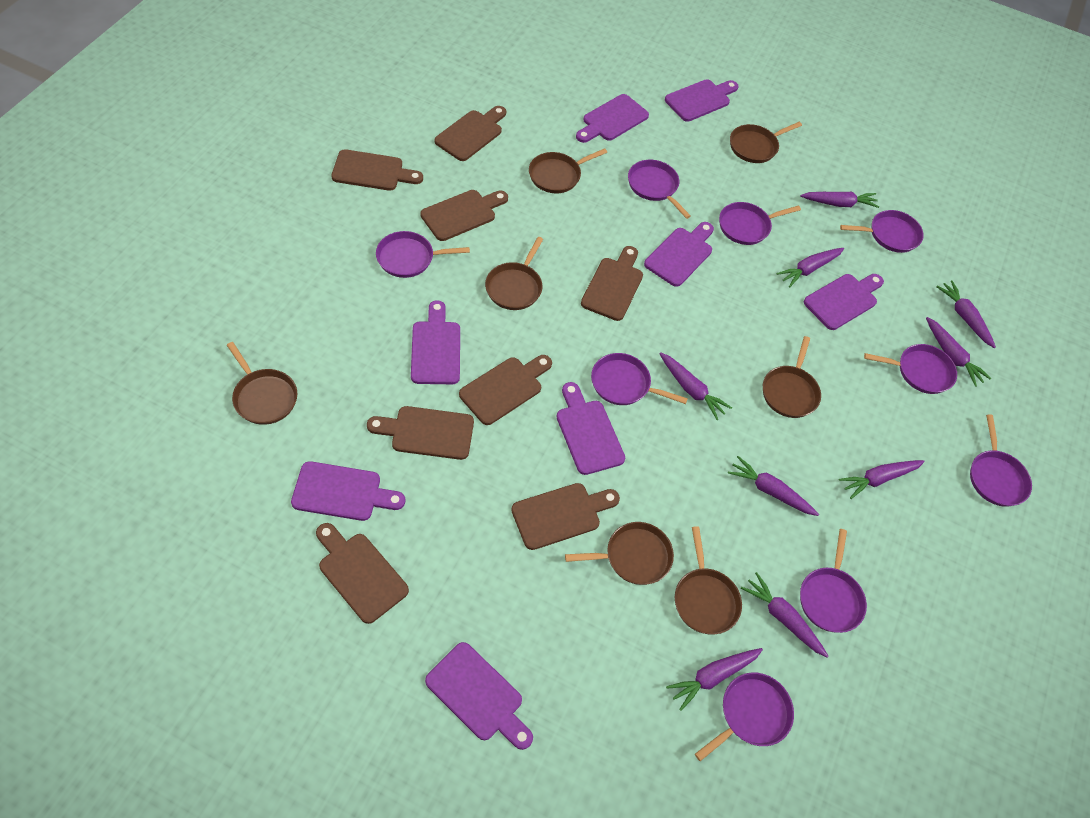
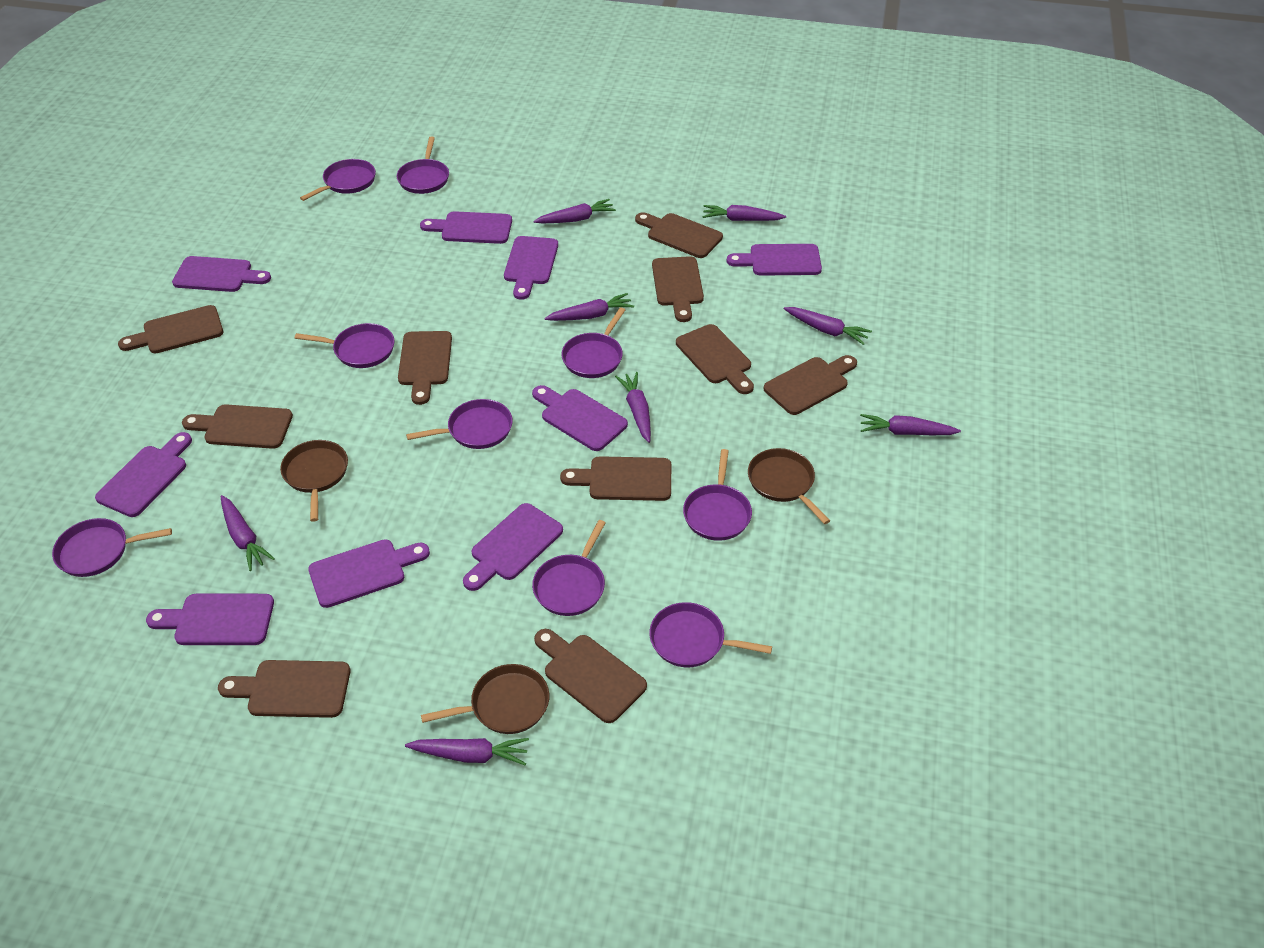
brown cutting board: [316,523,409,624] [331,149,423,191] [367,406,474,460] [420,190,508,241] [434,106,506,161] [459,355,552,425] [511,483,620,550] [581,246,643,321] = 8 -> [118,305,223,353] [182,404,293,449] [218,660,350,718] [398,331,452,405] [534,629,647,723] [560,456,671,501] [635,212,723,258] [652,256,704,322] [676,324,754,394] [764,355,857,415] = 10
brown pan: [227,342,297,425] [485,237,543,310] [529,148,607,193] [565,522,674,585] [675,526,742,634] [730,122,802,163] [763,336,821,418] = 7 -> [280,440,348,522] [421,664,549,734] [748,448,830,524] = 3
purple carrot: [659,352,732,420] [666,648,763,711] [728,456,819,516] [741,572,829,658] [776,248,844,288] [800,192,879,208] [839,460,925,499] [926,317,991,387] [936,280,996,348] = 9 -> [221,495,275,571] [405,738,529,765] [533,199,616,223] [544,293,634,321] [615,372,651,443] [703,205,786,221] [784,307,872,345] [860,414,961,435] = 8
purple cutting board: [291,461,405,521] [411,300,460,384] [425,642,533,750] [556,382,625,475] [576,94,649,143] [644,222,714,287] [665,79,739,122] [804,274,884,330] = 8 -> [95,432,192,517] [146,594,274,645] [172,256,271,292] [308,539,430,608] [420,211,512,244] [463,503,563,591] [504,236,558,300] [532,385,628,451] [727,244,822,276] = 9

